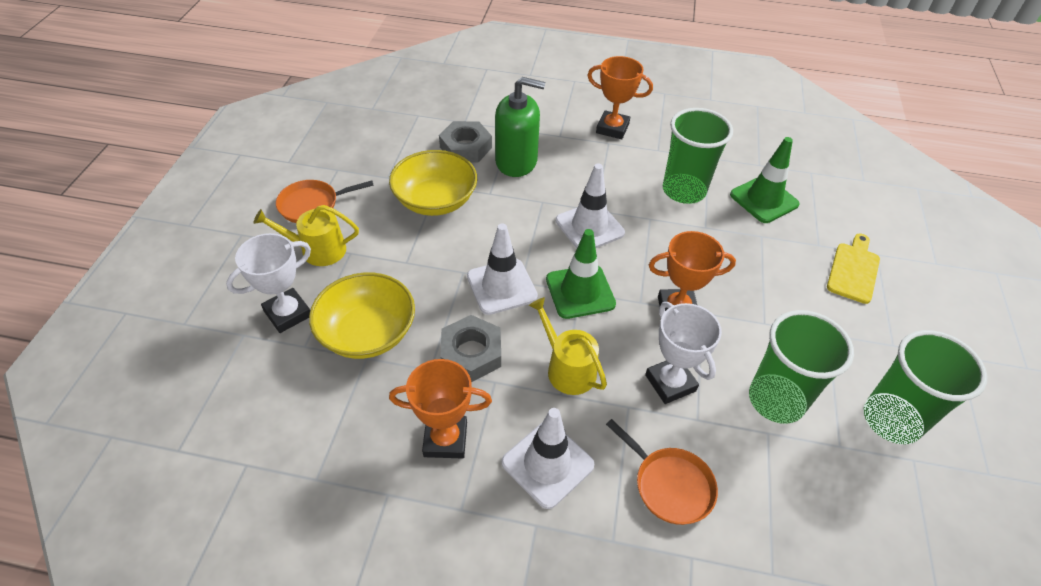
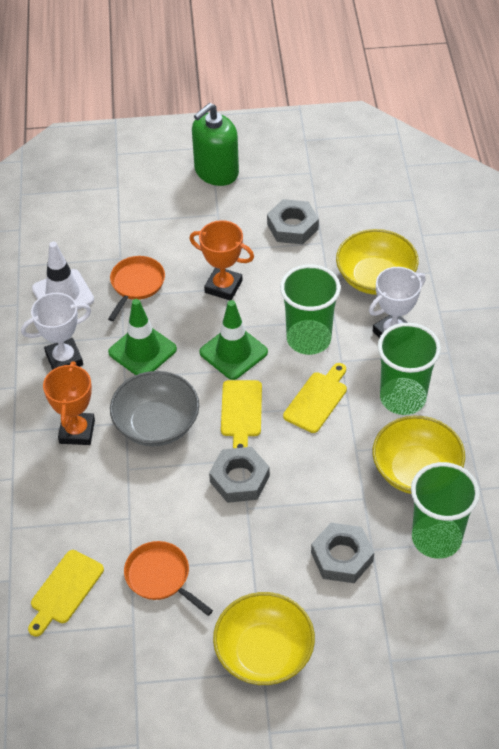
grey bowl: none = 0 -> [110,371,199,446] = 1
grey nut: [439,121,492,163] [440,315,501,382] = 2 -> [209,447,270,503] [267,199,319,244] [311,523,374,583] = 3
orange trophy: [389,359,492,459] [587,56,653,139] [649,231,736,311] = 3 -> [43,361,95,445] [189,220,254,300] = 2
white traffic cone: [467,223,538,315] [502,408,594,509] [555,164,625,249] = 3 -> [32,242,94,310] = 1
yellow bowl: [309,273,415,359] [389,150,477,216] = 2 -> [213,592,315,685] [336,229,419,295] [372,416,465,494] = 3
yellow cutting board: [827,234,880,304] = 1 -> [28,550,104,637] [221,380,262,448] [283,363,347,433] = 3
yellow watering can: [253,205,359,266] [529,297,607,395] = 2 -> none = 0

